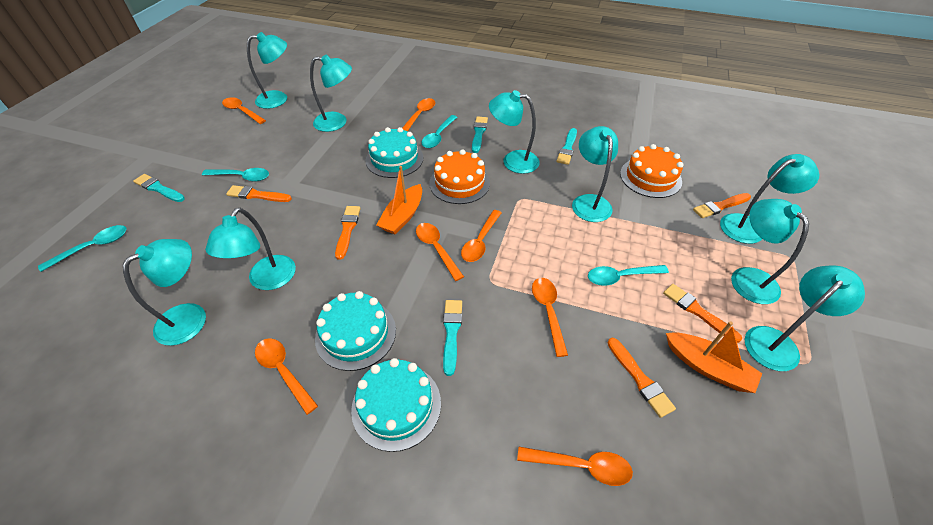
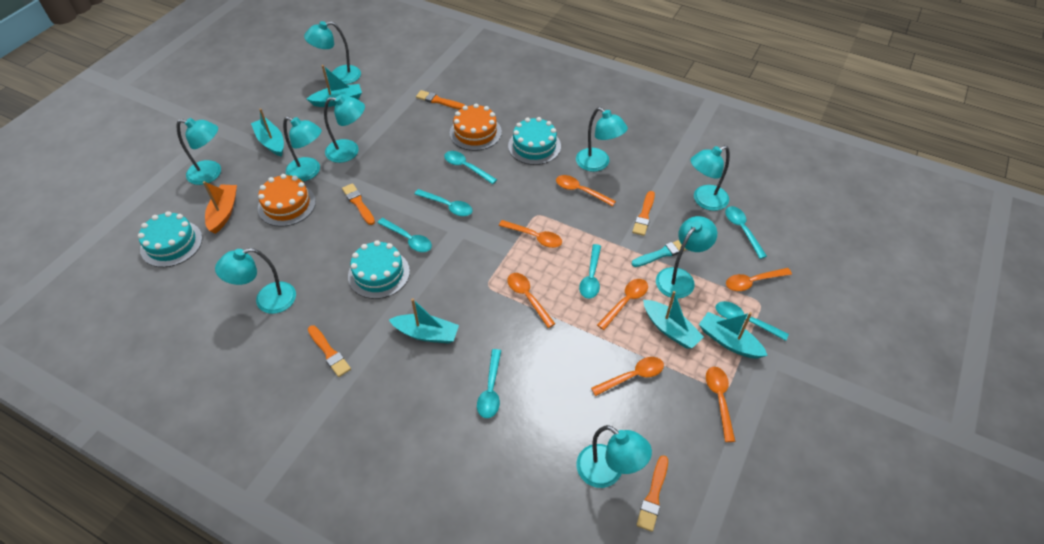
orange boat: [376,166,422,234] [666,321,762,393] = 2 -> [203,181,237,234] = 1
turquoise boat: none = 0 -> [251,108,284,157] [307,65,362,107] [389,298,459,344] [643,291,704,349] [699,312,768,359] = 5
turquoise brush: [133,174,185,202] [443,300,462,376] [472,116,488,153] [557,128,577,165] = 4 -> [631,240,687,267] = 1
turquoise spoon: [38,225,126,272] [202,168,269,181] [421,115,457,148] [588,265,669,286] = 4 -> [378,218,432,252] [414,189,472,216] [444,151,497,184] [477,349,501,418] [579,244,601,299] [715,301,789,341] [725,206,767,259] = 7

